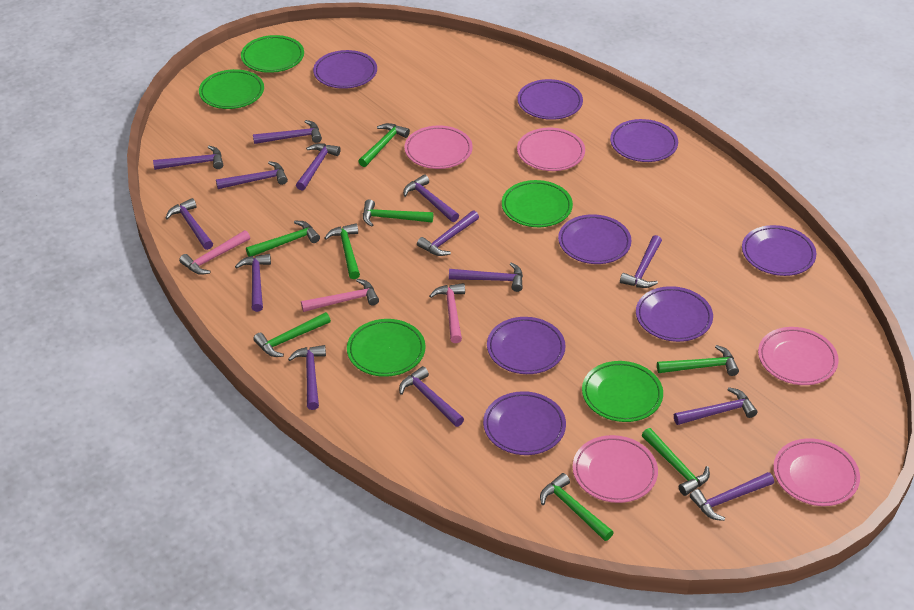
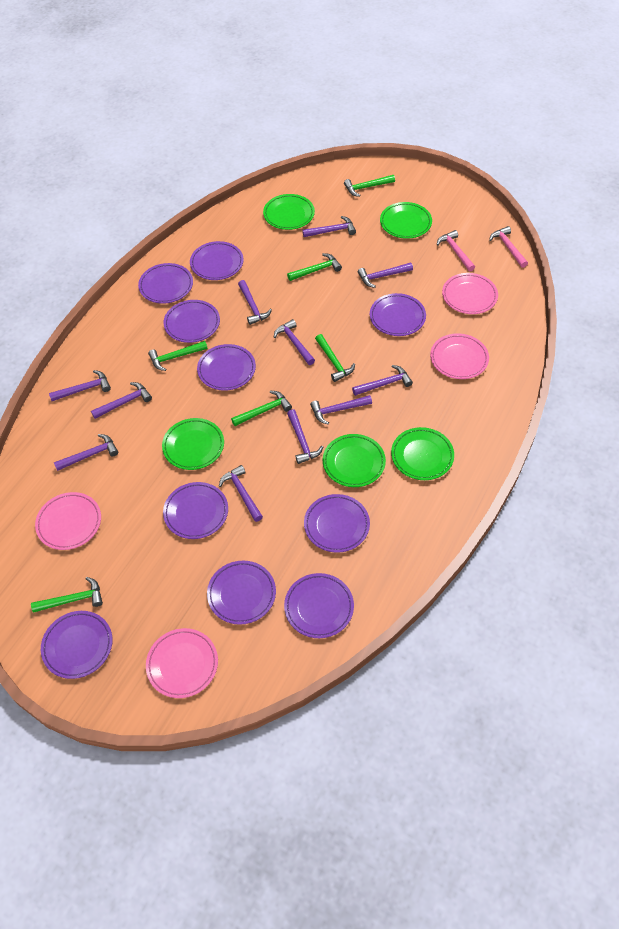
green hammer: [246,221,320,257] [253,312,331,357] [324,223,360,279] [358,123,410,167] [363,199,433,227] [540,473,614,541] [642,428,710,496] [657,345,739,376] = 8 -> [31,577,103,613] [148,341,208,371] [231,391,292,426] [287,253,342,281] [315,334,355,382] [344,175,395,197] = 6
pink hammer: [179,230,250,275] [301,279,379,312] [429,283,465,343] = 3 -> [437,230,475,272] [489,226,528,268] = 2
pink plate: [404,125,473,169] [517,128,585,171] [573,435,658,503] [758,327,839,385] [773,438,860,506] = 5 -> [35,492,101,550] [146,628,218,698] [430,333,489,379] [442,273,498,314] = 4
purple hammer: [153,146,223,170] [166,198,213,250] [216,161,288,189] [235,254,271,312] [253,120,322,144] [288,345,326,410] [296,143,341,191] [399,366,464,427] [403,175,459,222] [417,210,479,256] [449,262,523,292] [620,235,662,288] [674,387,757,425] [690,472,774,521] = 14 -> [49,370,111,401] [54,434,118,471] [91,382,152,419] [219,465,263,522] [238,280,272,325] [274,319,315,365] [287,409,323,464] [302,216,356,237] [310,395,372,424] [352,365,413,396] [358,262,413,288] = 11
purple plate: [313,50,377,89] [483,391,566,455] [487,317,566,374] [517,79,583,120] [558,214,632,264] [610,119,678,162] [636,286,713,342] [742,225,817,276] = 8 -> [41,611,112,679] [138,263,193,304] [163,482,228,539] [164,300,220,343] [190,241,244,280] [197,344,256,391] [207,561,276,625] [284,573,354,638] [304,494,370,553] [370,293,426,336] = 10

